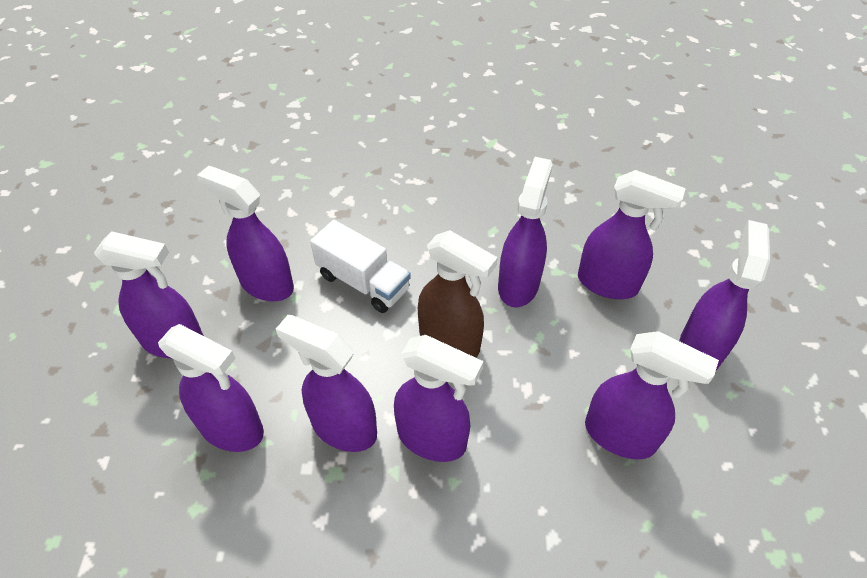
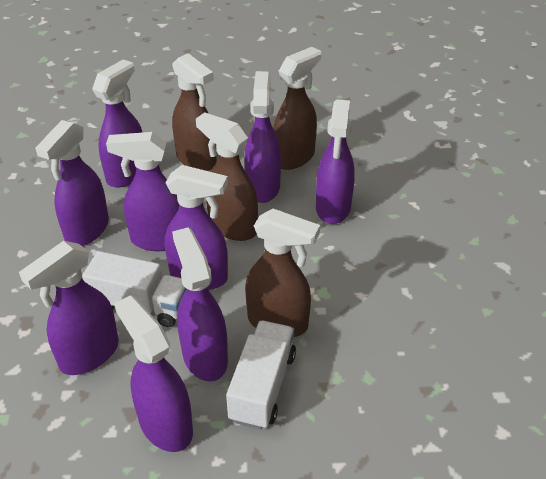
brown spray bottle: [418,230,498,358] = 1 -> [172,53,217,171] [196,112,258,241] [245,209,320,337] [273,47,321,170] = 4
white truck: [310,220,411,313] = 1 -> [82,251,186,327] [226,321,296,429] = 2

